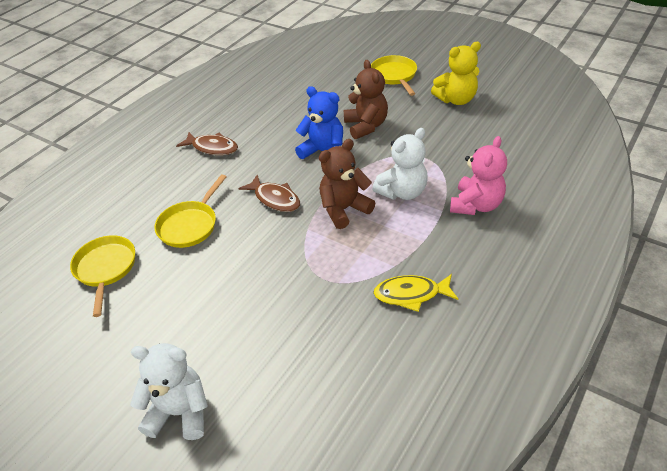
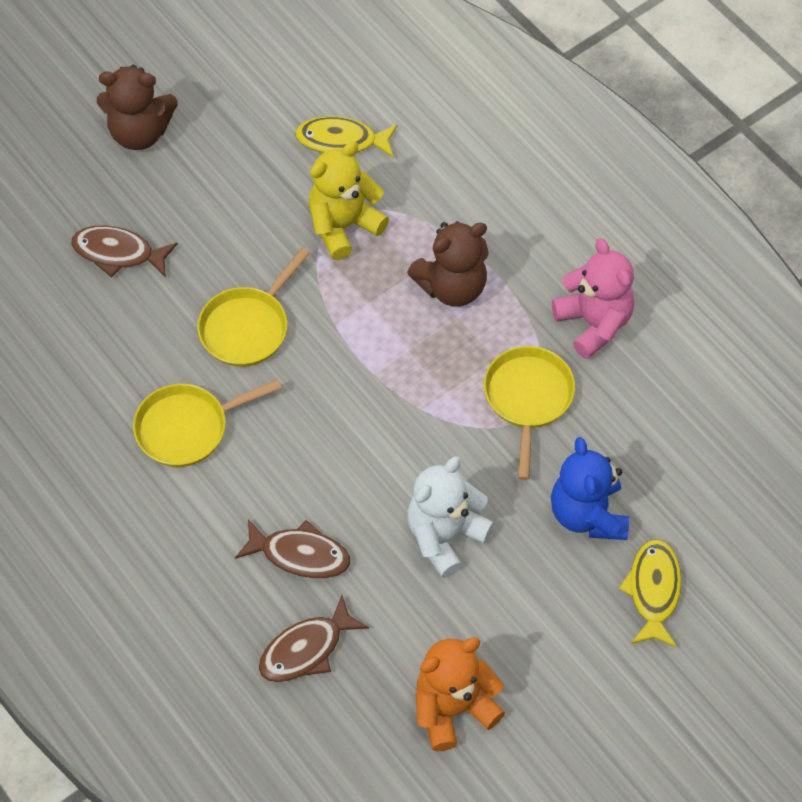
brown fish: [176,132,238,155] [239,175,300,212] = 2 -> [71,226,178,278] [235,519,350,578] [259,595,369,682] = 3
orange teddy bear: none = 0 -> [416,637,505,751] = 1
white teddy bear: [130,343,208,440] [372,128,427,200] = 2 -> [407,456,494,578] = 1
yellow fish: [373,274,458,312] = 1 -> [295,116,398,158] [619,539,681,648] = 2

